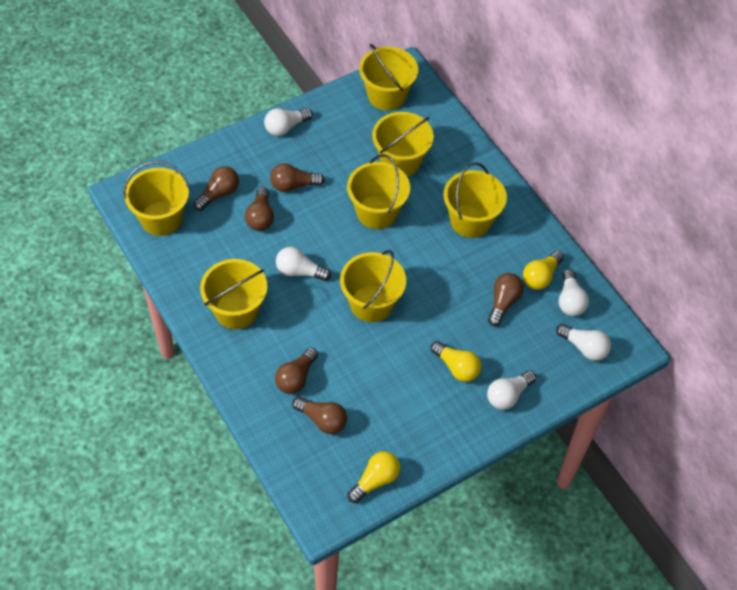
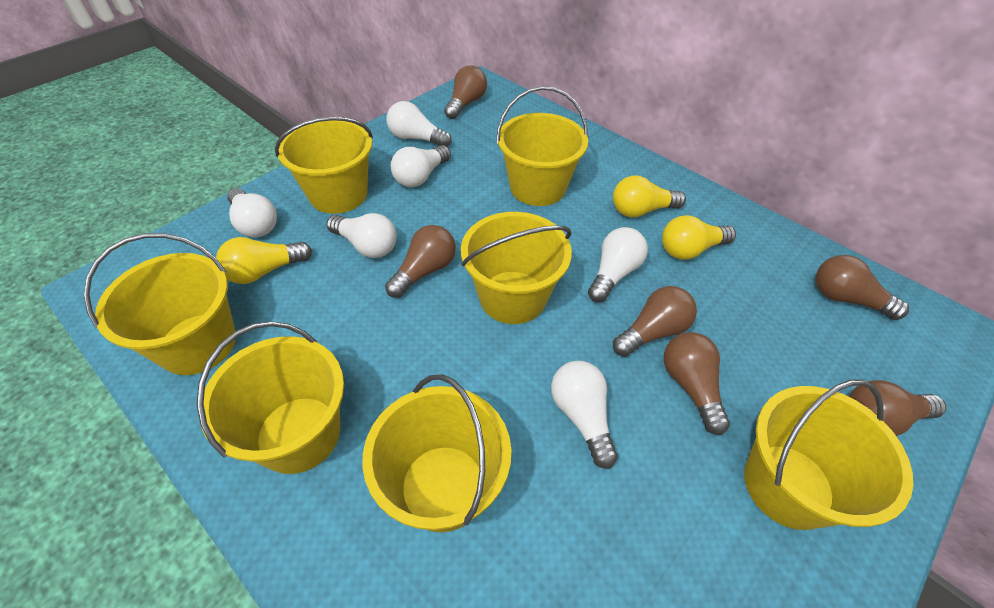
white light bulb: [264,108,313,136] [276,247,331,281] [487,371,536,410] [556,324,611,361] [559,269,589,316] = 5 -> [227,188,277,237] [326,213,397,258] [386,101,452,146] [391,145,451,187] [551,361,618,469] [588,227,648,302] = 6

